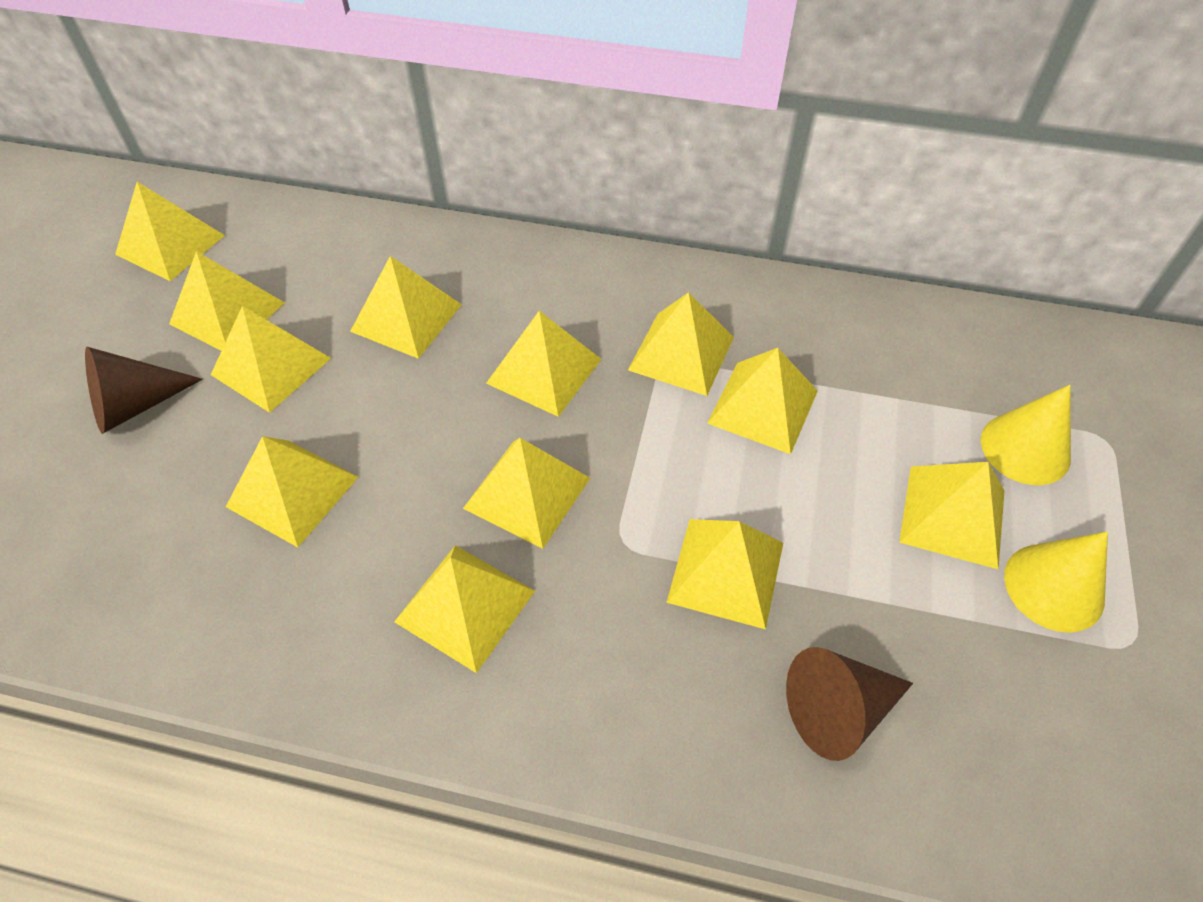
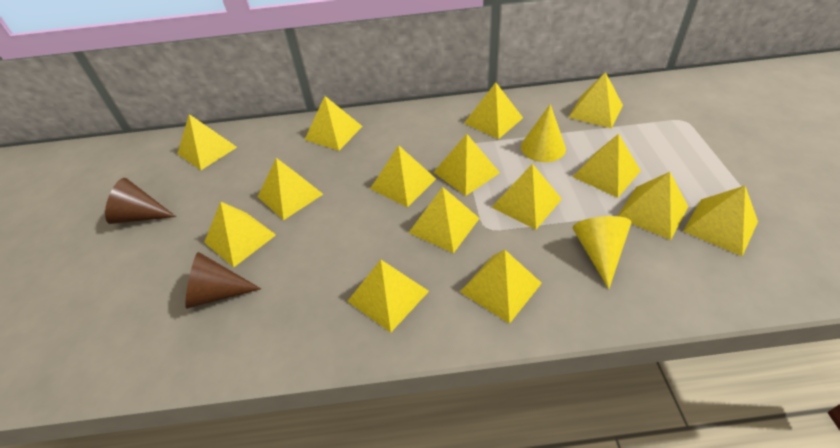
yellow pyramid: [115,182,225,281] [169,251,285,351] [211,306,331,413] [226,436,358,547] [350,256,462,359] [394,545,535,673] [463,438,590,549] [486,311,601,417] [628,292,734,396] [666,519,783,629] [707,348,818,454] [899,462,1005,569] = 12 -> [177,114,237,170] [204,202,276,267] [258,158,323,220] [305,96,363,151] [347,260,429,333] [370,145,436,207] [409,187,480,253] [433,134,500,196] [460,250,542,324] [464,82,523,139] [492,164,562,230] [568,72,623,128] [573,134,641,198] [618,172,688,240] [683,186,758,256] = 15

